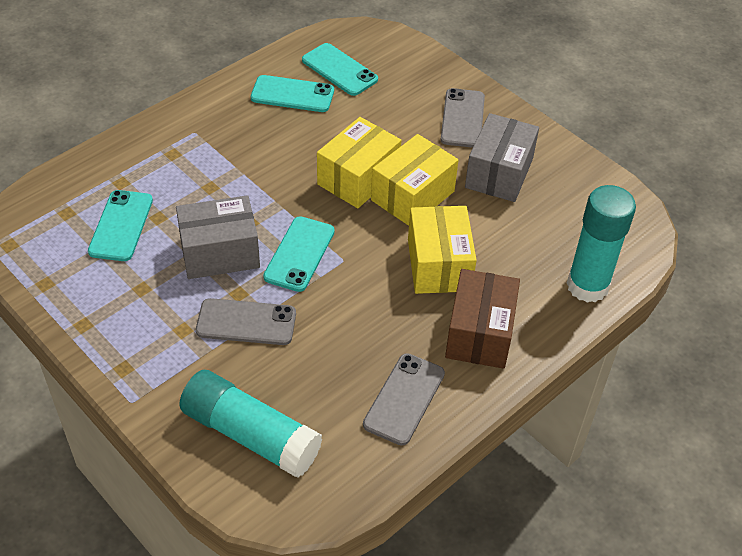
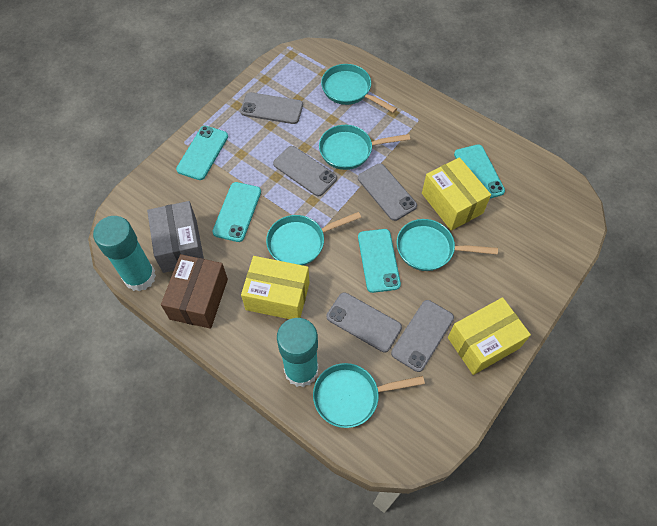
grey box: [176,195,260,279] [465,113,539,202] = 2 -> [147,201,204,273] = 1
grey phone: [196,298,296,345] [363,353,445,446] [440,88,485,148] = 3 -> [240,92,303,124] [273,146,337,196] [327,292,402,352] [358,163,417,221] [391,300,454,372] = 5
turquoise pan: none = 0 -> [266,212,361,266] [313,363,425,428] [319,125,410,170] [321,64,397,113] [397,219,498,271] = 5

